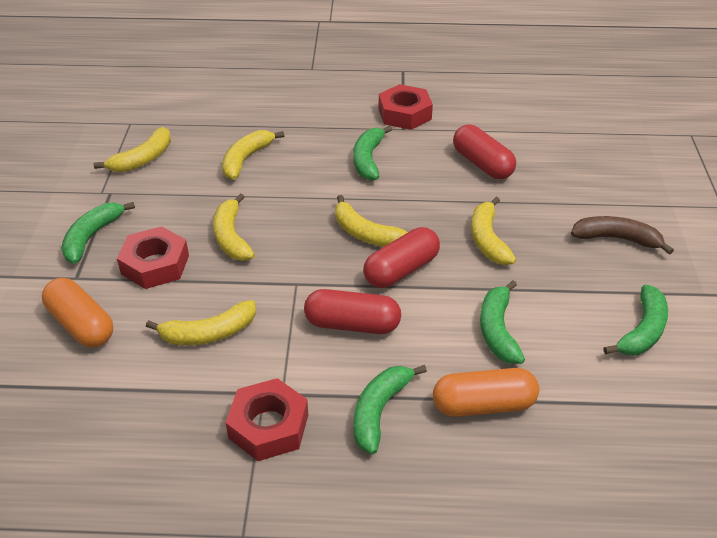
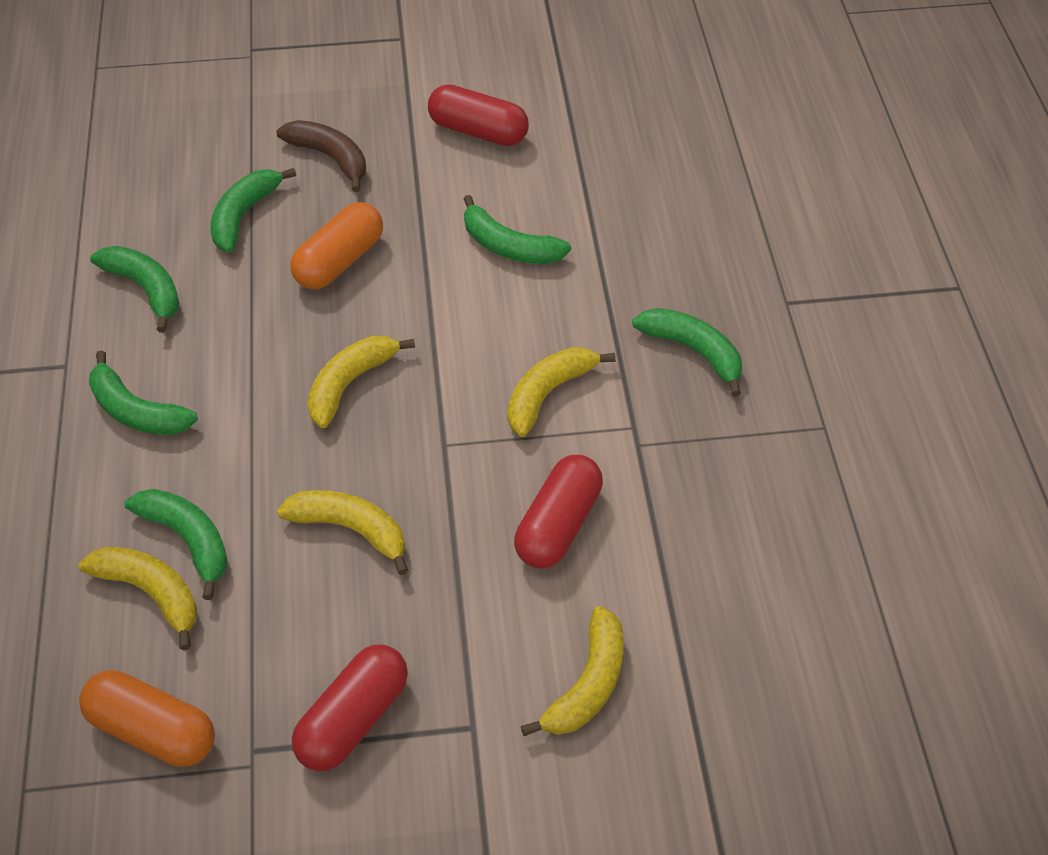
green banana: [62,202,135,264] [353,125,392,181] [354,365,427,454] [480,281,525,364] [604,284,668,355] = 5 -> [89,350,198,435] [90,246,179,333] [125,489,228,600] [211,168,296,252] [464,195,571,264] [632,308,742,397] = 6
red nut: [117,226,189,289] [225,378,308,461] [378,84,433,130] = 3 -> none = 0
yellow banana: [94,127,171,172] [146,300,256,345] [213,194,255,261] [222,130,284,180] [335,195,408,247] [471,197,516,265] = 6 -> [78,547,197,650] [277,490,408,575] [307,336,415,428] [508,347,616,437] [521,606,624,736] = 5

